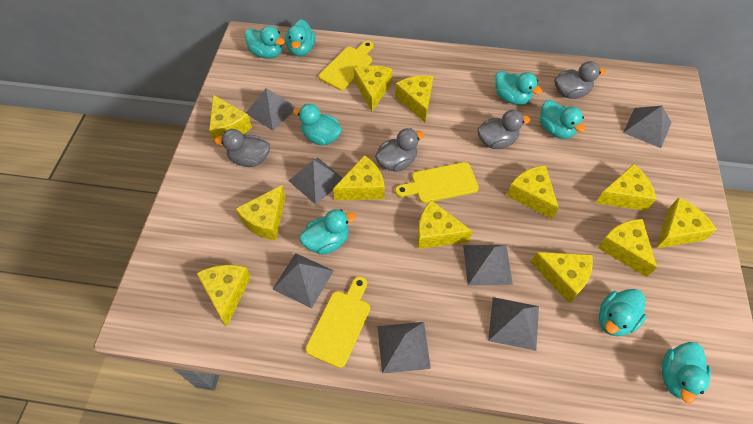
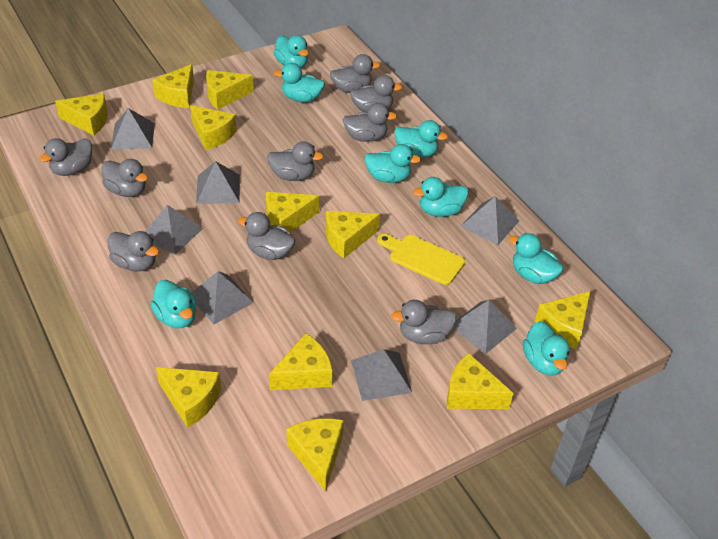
grey duck: [214,129,270,167] [375,128,424,172] [477,110,530,149] [554,61,606,99] = 4 -> [39,138,92,176] [102,159,148,197] [107,231,159,271] [238,212,296,260] [267,141,323,181] [330,54,380,93] [343,103,397,142] [350,75,402,112] [391,300,456,344] = 9
yellow cheese: [197,265,251,326] [209,95,252,143] [236,185,285,240] [333,155,385,200] [354,65,392,111] [395,75,433,122] [417,200,473,249] [507,165,559,219] [531,252,593,303] [596,164,656,211] [597,219,657,277] [656,197,717,249] = 12 -> [55,93,108,135] [152,64,194,108] [156,367,221,428] [190,105,237,150] [206,70,254,110] [266,192,319,233] [269,333,333,390] [286,418,344,492] [326,211,380,259] [447,353,514,409] [535,291,591,349] = 11
yellow cutting board: [305,276,370,368] [319,41,373,90] [395,162,479,203] = 3 -> [377,234,465,285] = 1

